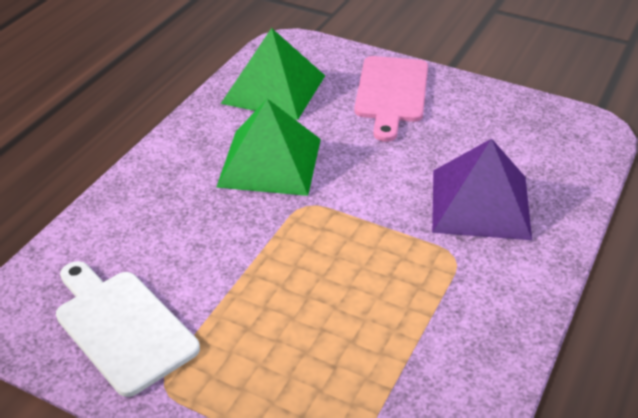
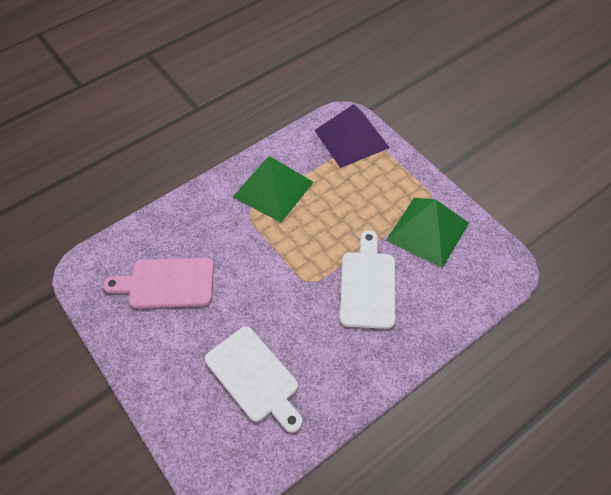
white cutting board: [56,261,200,397] = 1 -> [205,326,303,433] [340,230,395,329] = 2

